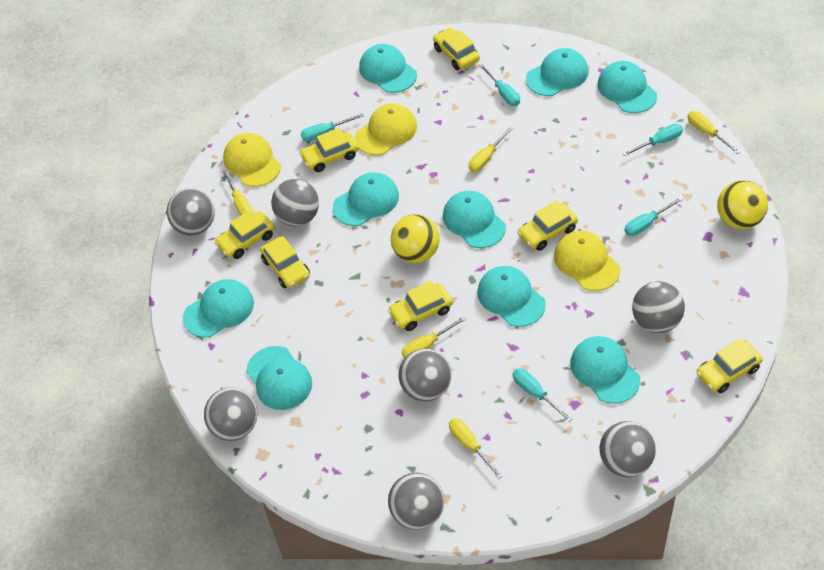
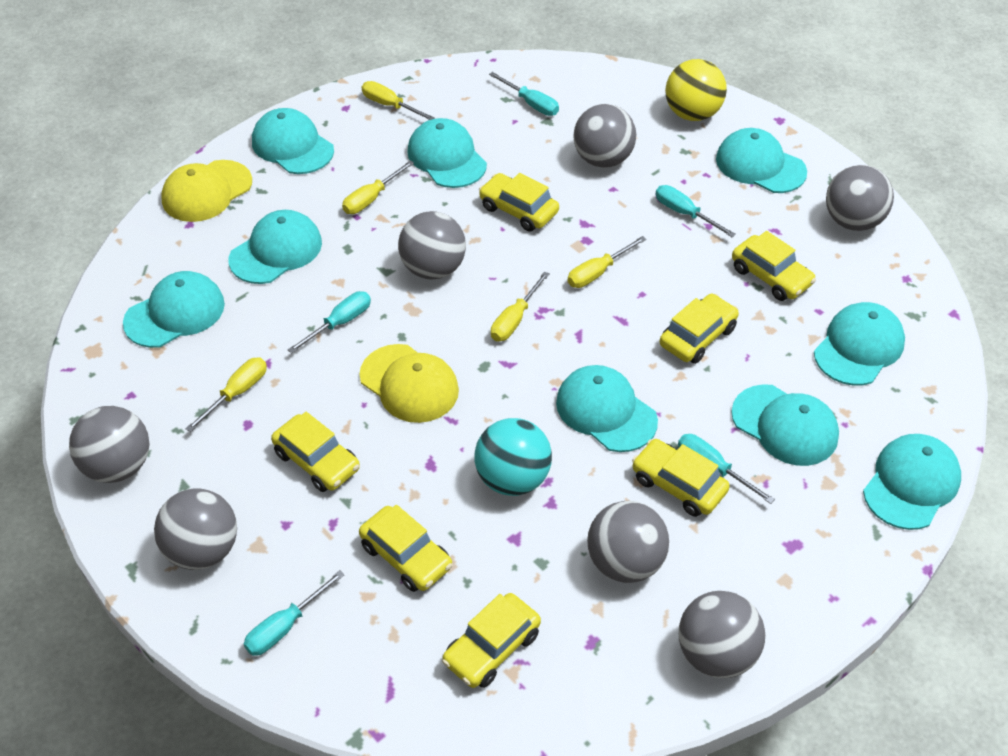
turquoise ball: none = 0 -> [475,418,552,496] = 1
yellow ball: [391,214,440,263] [717,180,768,230] = 2 -> [665,59,727,121] = 1
yellow cap: [223,133,281,187] [355,103,417,155] [554,231,620,291] = 3 -> [161,160,252,222] [359,344,459,423] = 2

